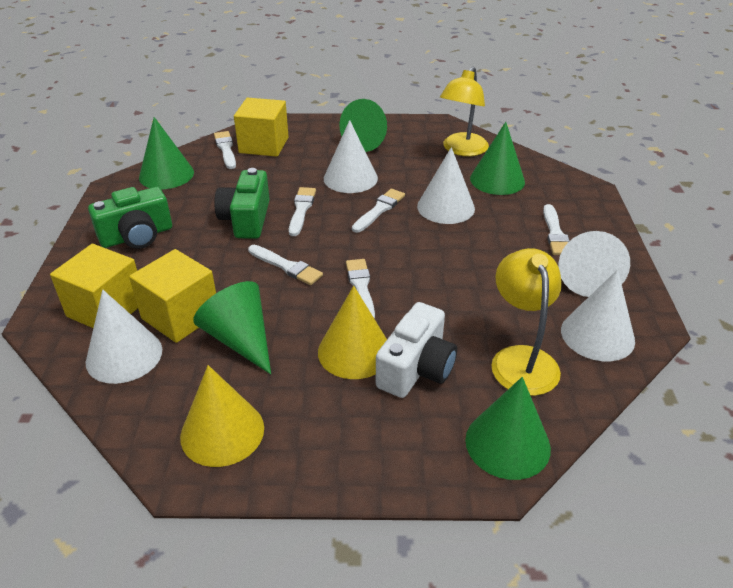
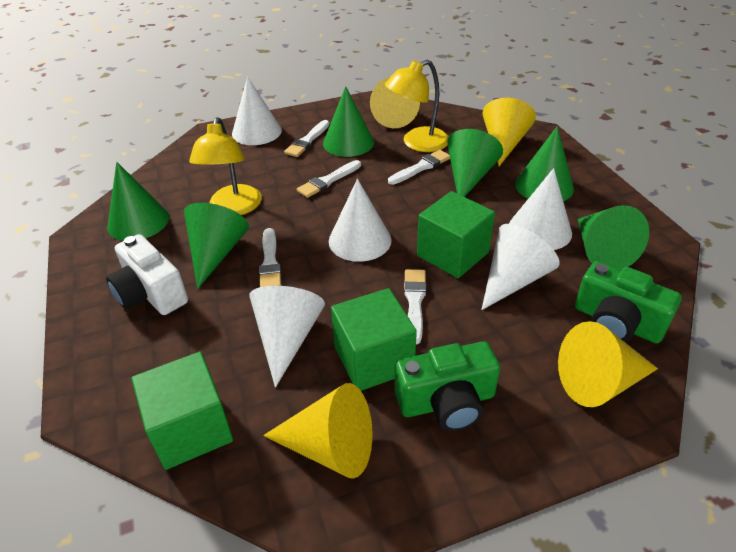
green cone: [139,117,194,189] [193,281,271,374] [339,99,387,152] [465,377,551,480] [470,122,525,195] = 5 -> [107,162,169,241] [184,203,249,289] [323,86,374,157] [447,129,503,197] [515,127,574,201] [578,205,649,270] = 6
green cube: none = 0 -> [131,352,233,470] [331,288,417,391] [417,191,495,278] = 3
white brush: [214,131,236,169] [248,245,323,285] [289,187,316,236] [346,259,375,319] [352,189,405,233] [543,204,570,255] = 6 -> [259,228,281,287] [284,120,330,157] [297,160,361,198] [388,150,450,185] [404,269,427,345] = 5
yellow cone: [180,365,264,467] [318,286,387,379] = 2 -> [263,383,372,479] [370,77,420,128] [482,98,536,166] [558,321,658,407] = 4
yellow cube: [50,244,138,328] [129,249,216,343] [234,98,289,157] = 3 -> none = 0

